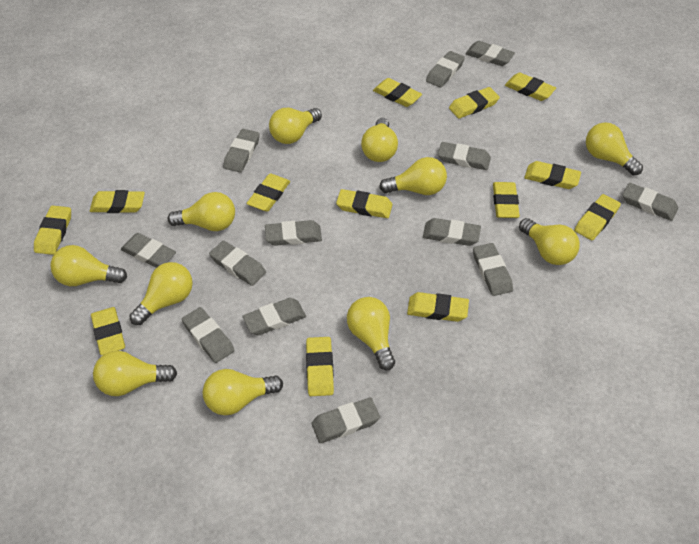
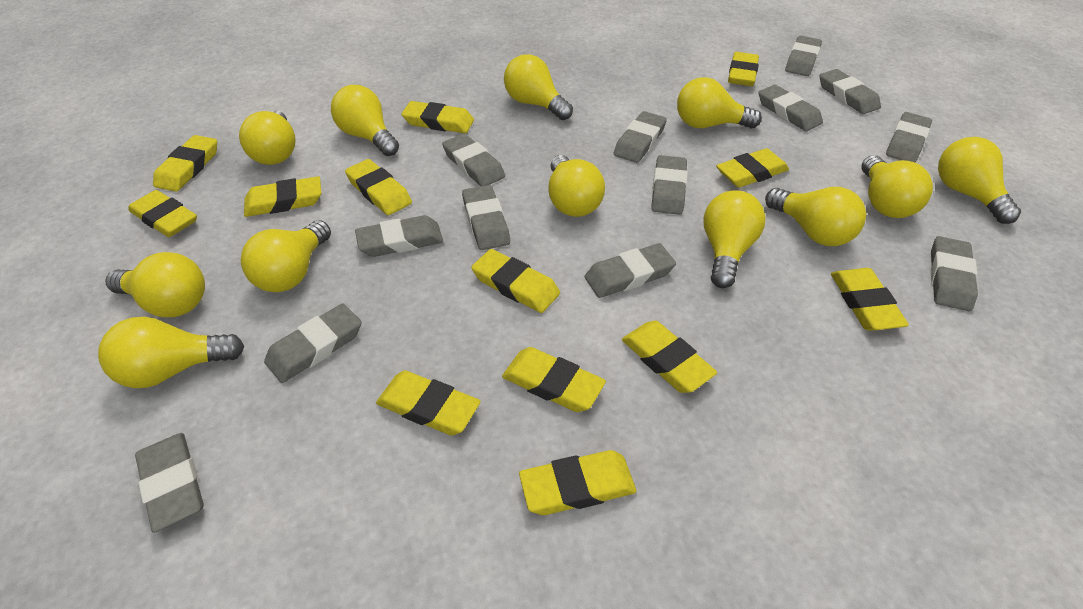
yellow light bulb: [50,245,127,286] [93,351,177,396] [129,262,193,325] [168,192,235,231] [203,369,283,415] [269,108,322,144] [347,297,395,370] [361,118,398,162] [379,157,447,195] [519,218,580,265] [586,122,643,176] = 11 -> [98,317,244,388] [105,252,205,317] [239,110,296,165] [241,220,331,292] [331,85,399,156] [504,54,573,120] [548,155,605,217] [677,77,762,128] [703,190,766,288] [765,187,866,246] [861,155,933,218] [938,137,1021,224] = 12

